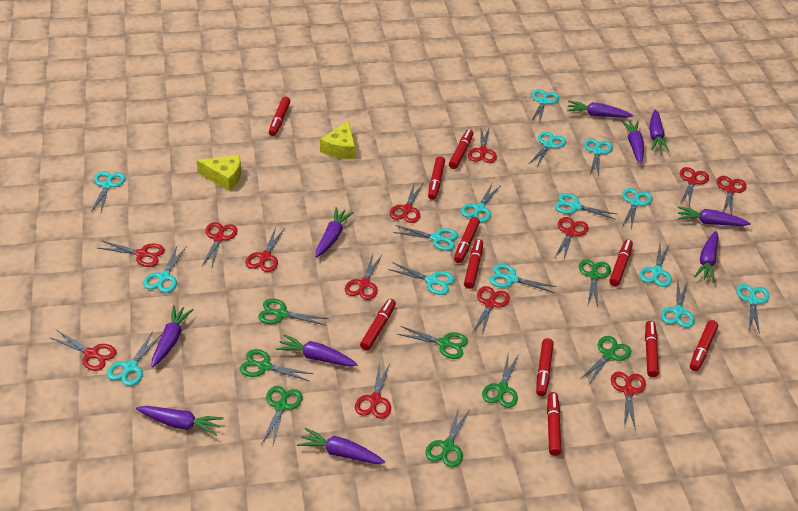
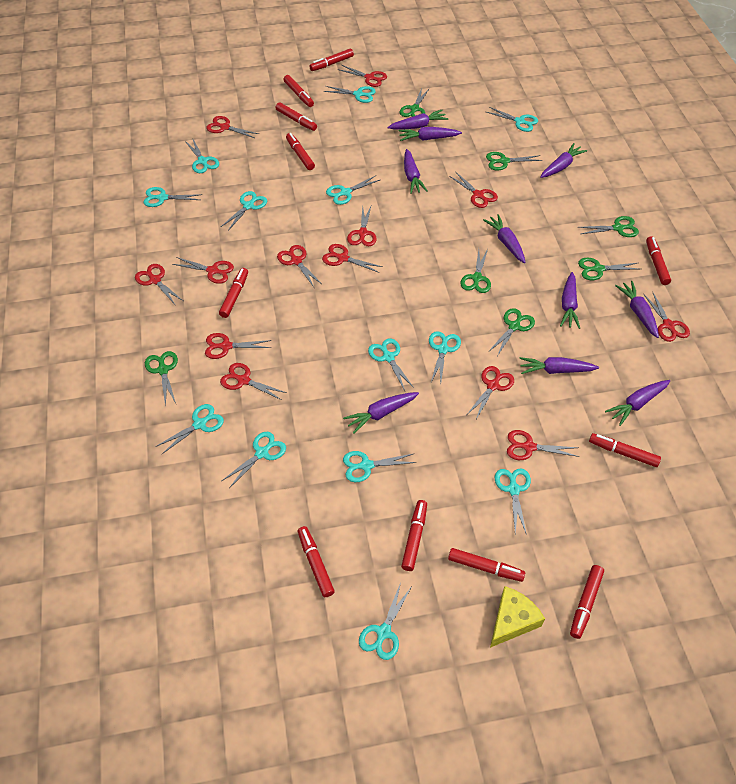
green scissors: [240,349,314,381] [258,299,329,325] [261,386,303,445] [397,326,468,359] [425,408,470,467] [482,354,519,408] [579,259,611,307] [579,336,631,385] = 8 -> [145,351,178,407] [400,88,430,117] [460,249,491,293] [486,152,543,170] [488,308,535,356] [578,258,639,280] [579,216,639,237] = 7
turquoise scissors: [91,171,125,212] [107,331,162,386] [143,246,187,293] [388,262,455,295] [393,225,458,251] [461,184,501,222] [490,264,557,293] [529,131,566,167] [531,89,559,122] [555,193,616,220] [584,138,613,176] [622,188,652,230] [639,244,672,287] [661,281,695,328] [737,284,769,334] = 15 -> [143,187,202,207] [155,404,224,454] [185,139,219,173] [221,191,267,231] [222,432,286,488] [323,86,376,103] [326,176,380,205] [343,451,417,482] [359,582,412,660] [368,338,414,391] [429,331,461,383] [486,107,538,132] [495,468,531,535] = 13
yellow cheese: [197,155,241,191] [320,121,355,159] = 2 -> [490,586,545,648] = 1

